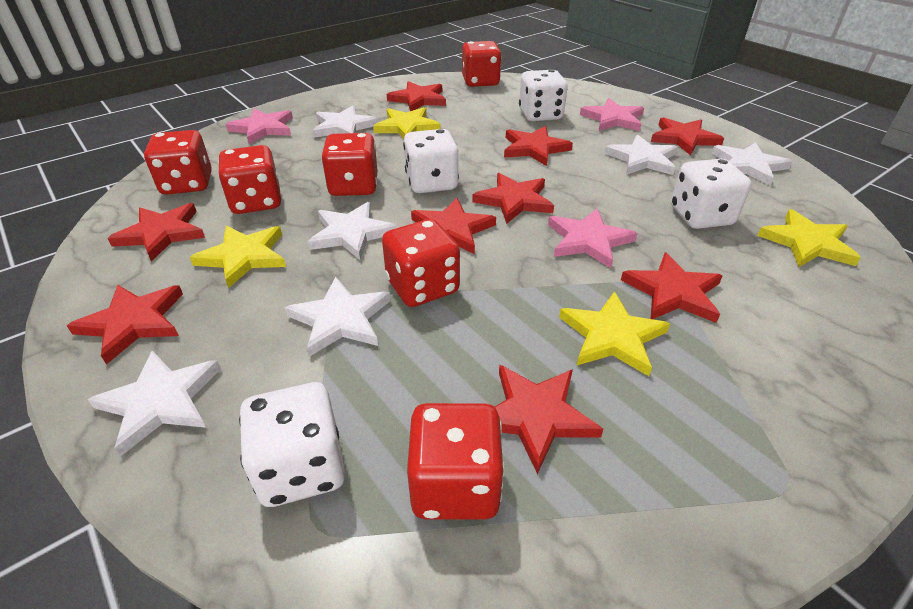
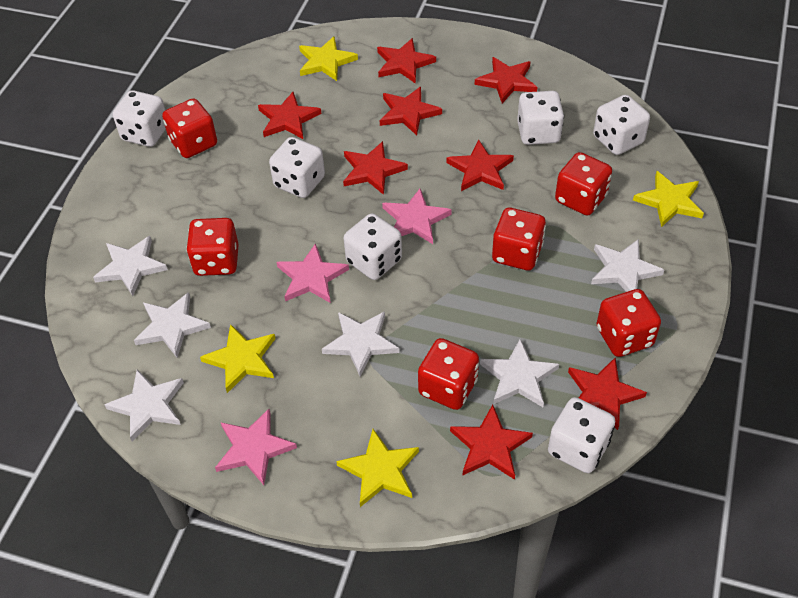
red star: [67,285,183,365] [107,203,205,262] [387,81,446,111] [411,198,496,254] [472,173,554,224] [495,365,603,474] [504,126,573,166] [621,252,723,323] [651,117,724,155] = 9 -> [258,92,321,139] [343,141,408,195] [377,38,436,84] [379,87,442,135] [446,140,514,191] [450,405,533,480] [475,57,537,103] [568,358,647,430] = 8
white dice: [239,382,345,507] [403,129,459,193] [519,69,568,121] [671,159,751,229] = 4 -> [113,90,166,147] [269,137,325,198] [344,213,402,280] [517,91,564,145] [548,397,615,473] [593,95,650,155] = 6

